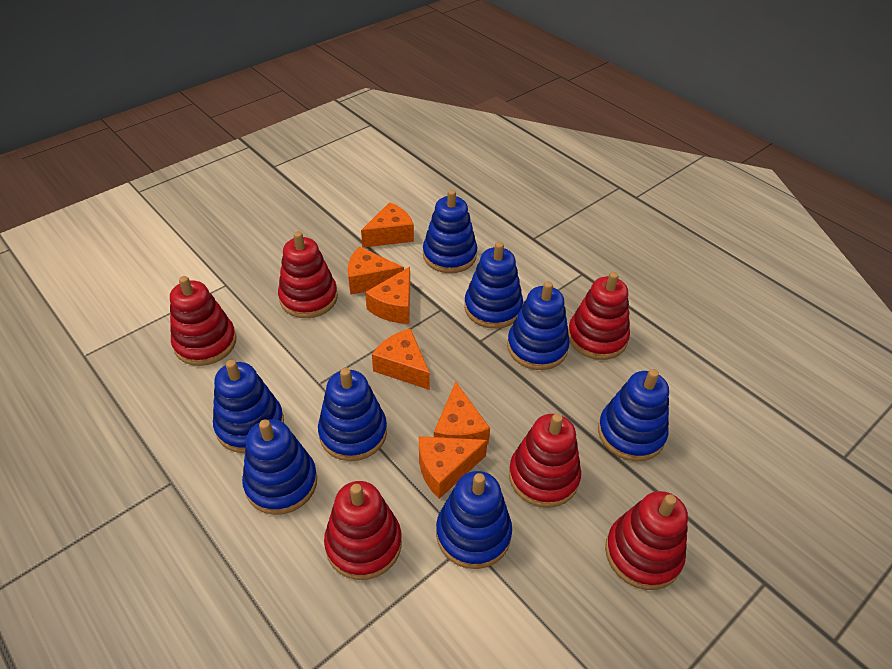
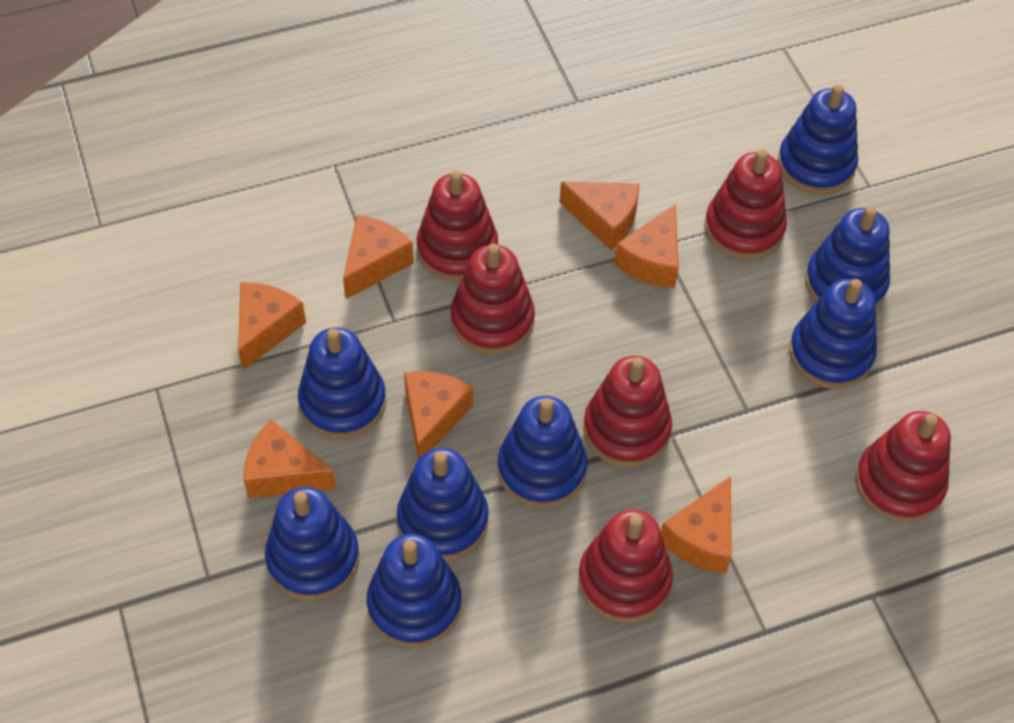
orange cheese: [348,247,404,294] [361,202,414,248] [365,267,410,324] [372,328,430,390] [419,436,488,499] [434,382,490,445] = 6 -> [238,282,306,370] [244,420,336,498] [343,215,414,299] [404,371,473,459] [559,182,639,250] [614,204,679,288] [661,476,732,573] = 7

